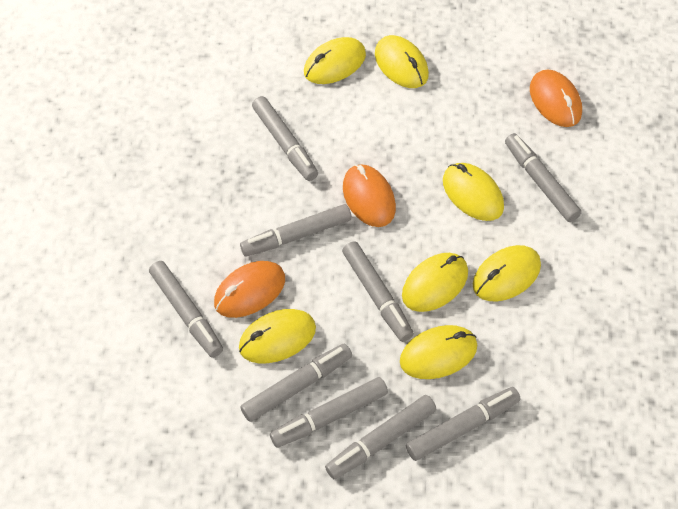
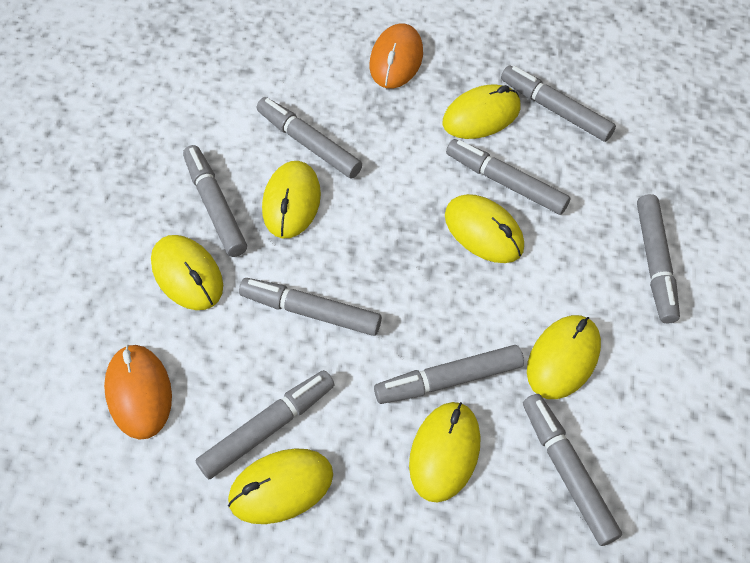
orange mouse: [214,261,285,318] [343,164,396,227] [530,69,582,127] = 3 -> [104,345,172,440] [369,23,423,89] = 2

